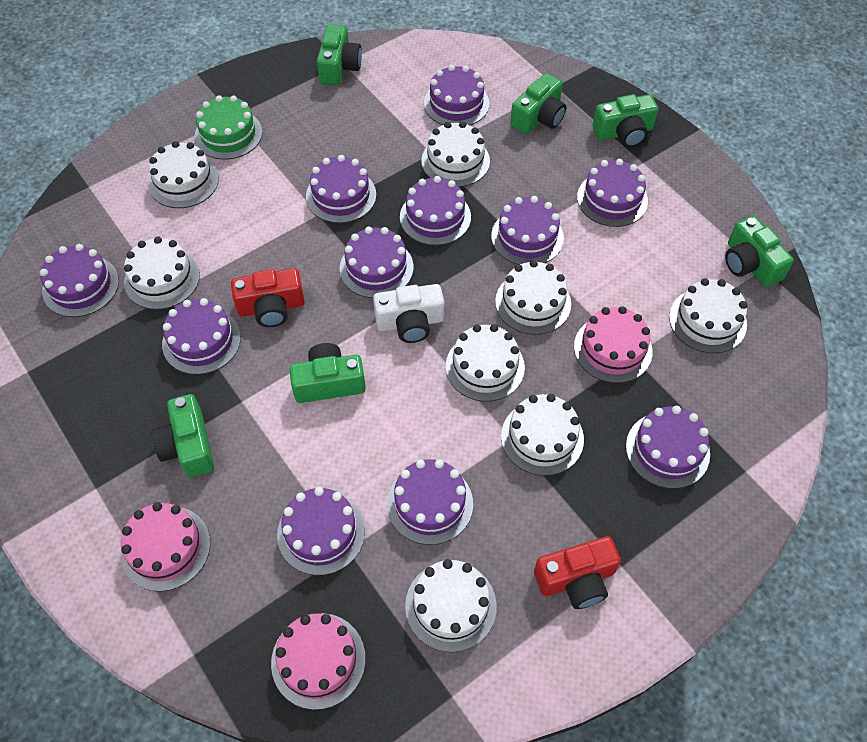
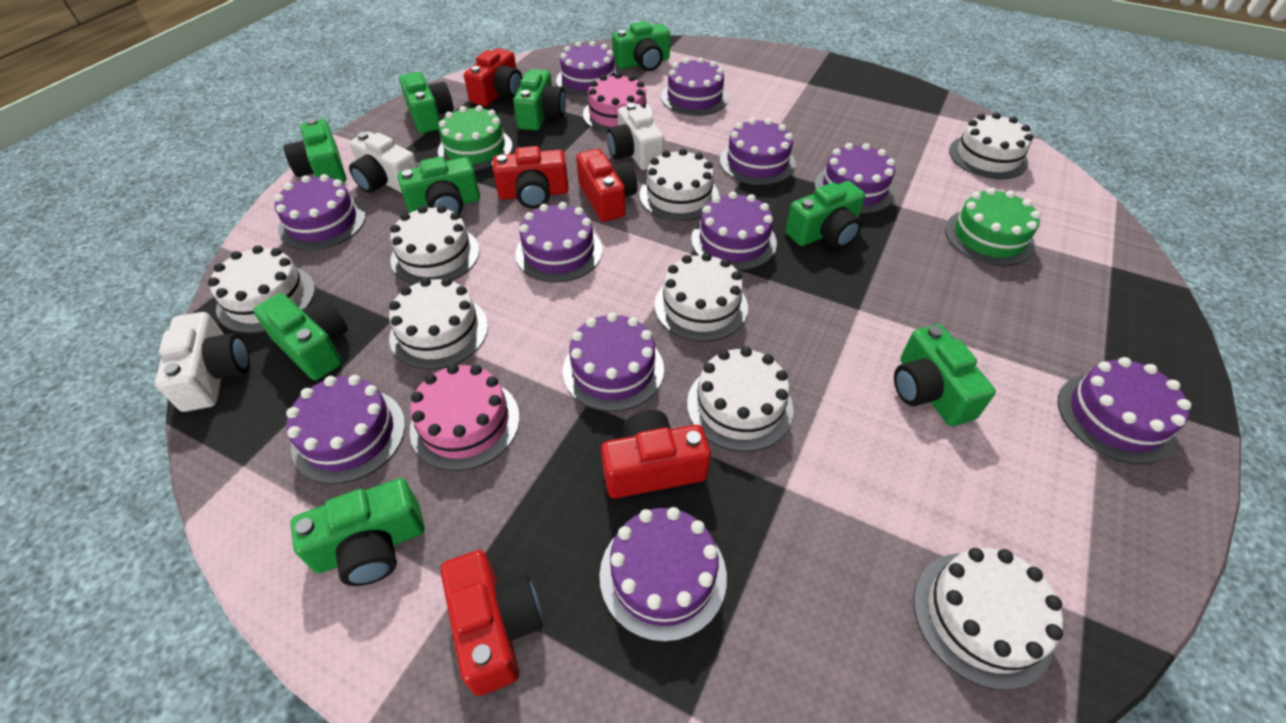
green cake: [194,95,262,160] = 1 -> [438,105,512,170] [945,188,1041,266] = 2
green camera: [151,394,214,477] [289,343,366,403] [317,24,362,85] [510,73,566,134] [592,94,658,148] [725,216,794,287] = 6 -> [253,293,348,380] [283,118,346,183] [291,478,425,586] [397,157,480,214] [399,72,454,133] [513,69,566,131] [612,21,670,71] [786,181,865,248] [894,324,996,426] = 9
pink cake: [121,502,210,592] [271,613,365,710] [574,306,653,383] = 3 -> [410,364,520,471] [583,73,652,133] = 2
red camera: [231,268,305,327] [534,536,621,609] = 2 -> [441,550,543,696] [464,48,522,106] [493,146,569,209] [576,149,638,222] [601,410,711,498] = 5
white camera: [373,284,444,343] = 1 -> [155,312,250,412] [349,132,418,193] [606,103,664,170] = 3

